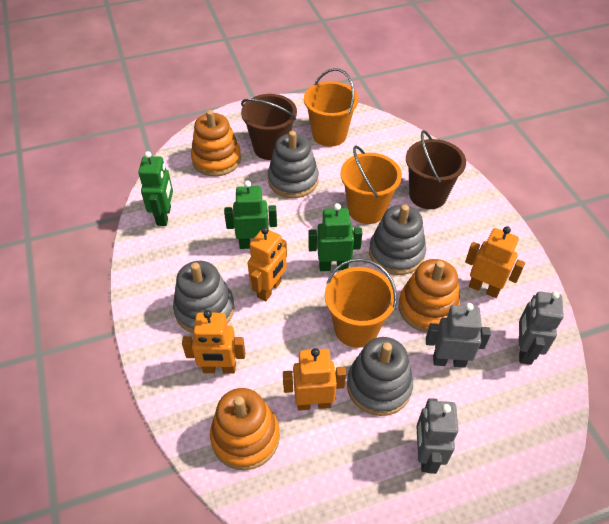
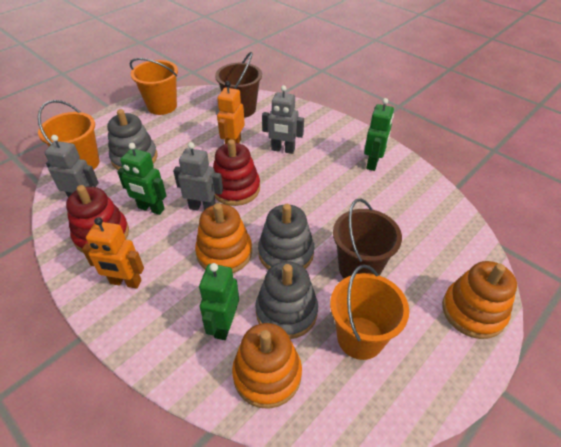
grey stacking toy: [173,261,235,333] [268,131,319,198] [347,337,413,416] [369,205,426,275] = 4 -> [107,109,157,170] [255,261,318,339] [258,204,314,270] = 3
orange robot: [182,310,245,374] [248,227,287,301] [283,348,346,411] [465,226,525,298] = 4 -> [82,217,144,289] [217,81,245,144] = 2
red stacking toy: none = 0 -> [66,185,129,253] [213,139,260,206] = 2

